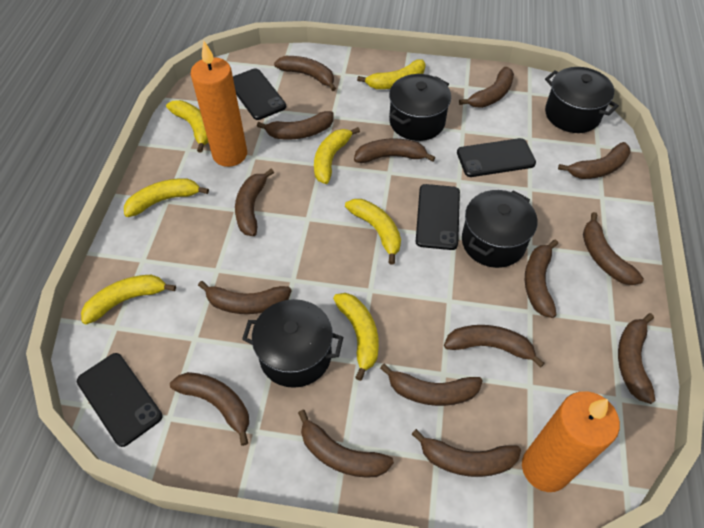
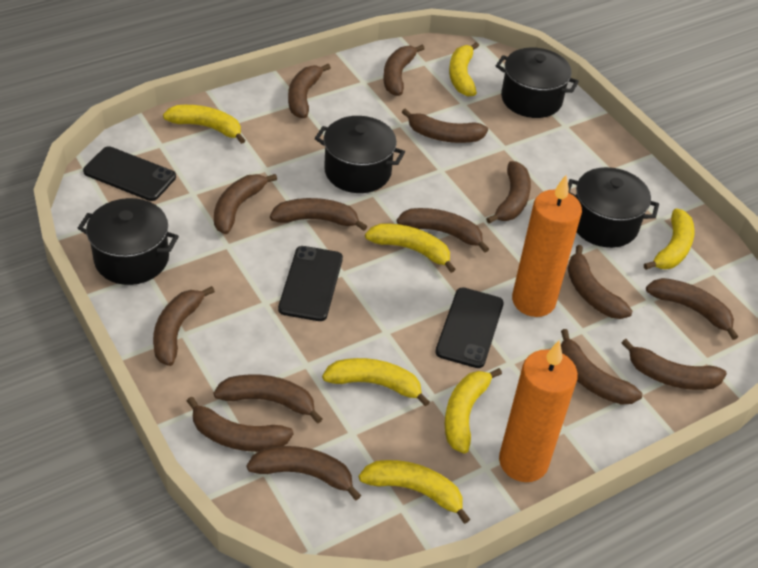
black phone: [77,353,162,447] [233,68,286,120] [416,184,460,250] [457,138,536,177] = 4 -> [83,146,176,201] [278,246,343,321] [435,287,504,368] = 3

